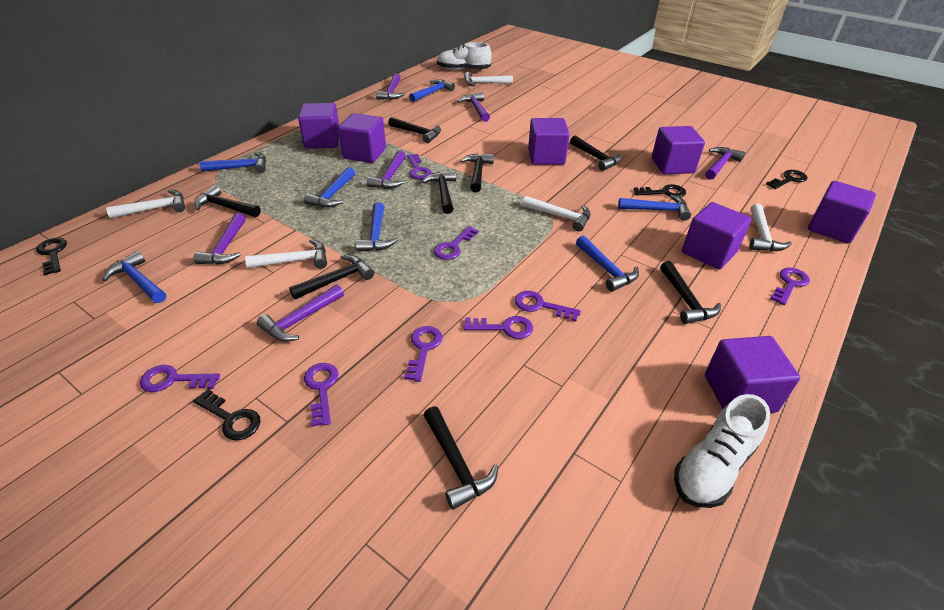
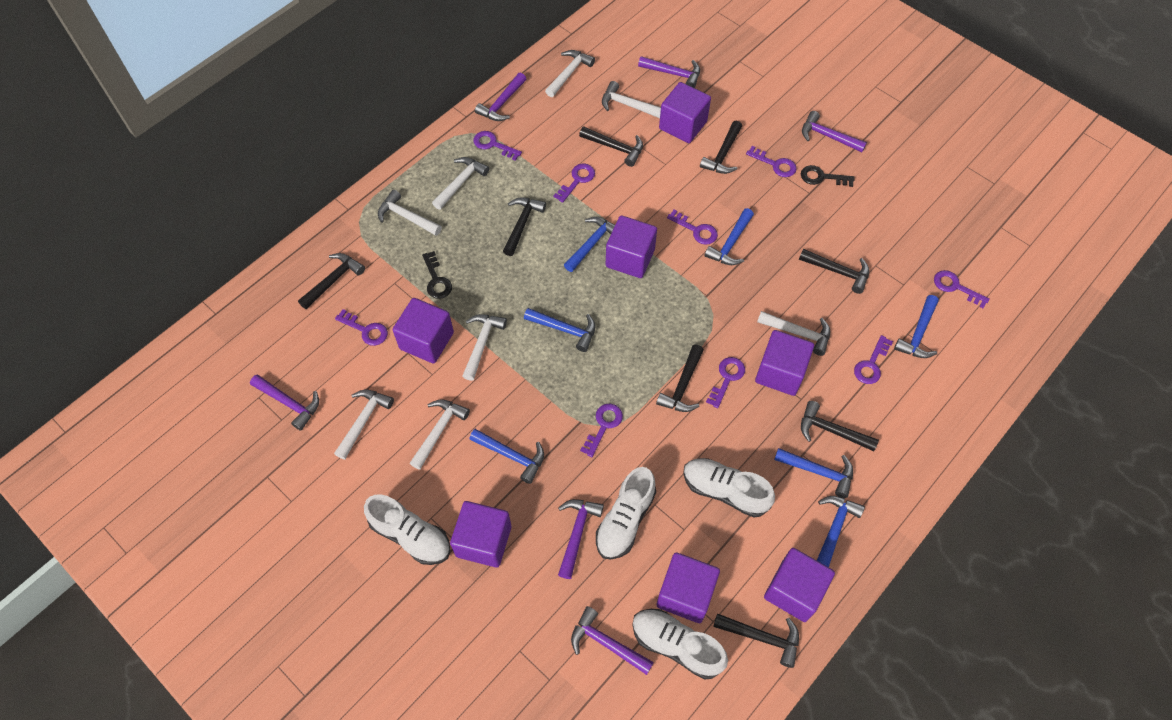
black key: [36,238,67,275] [193,389,261,441] [634,184,686,197] [766,170,808,189] = 4 -> [422,251,452,299] [801,165,855,187] = 2
purple key: [140,365,220,392] [304,363,338,427] [404,326,443,382] [407,154,432,180] [434,226,479,260] [463,316,533,339] [515,291,581,322] [770,268,810,305] = 8 -> [335,309,388,346] [473,131,522,161] [553,164,595,203] [580,404,623,457] [667,209,718,245] [706,357,745,408] [746,146,797,177] [854,335,893,384] [934,270,990,308] = 9
white hammer: [106,189,185,218] [245,239,327,269] [464,72,513,87] [523,196,591,232] [749,204,792,252] = 5 -> [334,390,394,460] [378,190,442,236] [410,399,470,470] [432,157,489,210] [462,314,507,381] [545,50,595,97] [602,81,661,118] [757,311,830,356] = 8
white shoe: [437,42,491,70] [674,394,770,508] = 2 -> [364,494,450,565] [596,467,656,559] [632,609,728,679] [683,458,775,518] = 4

